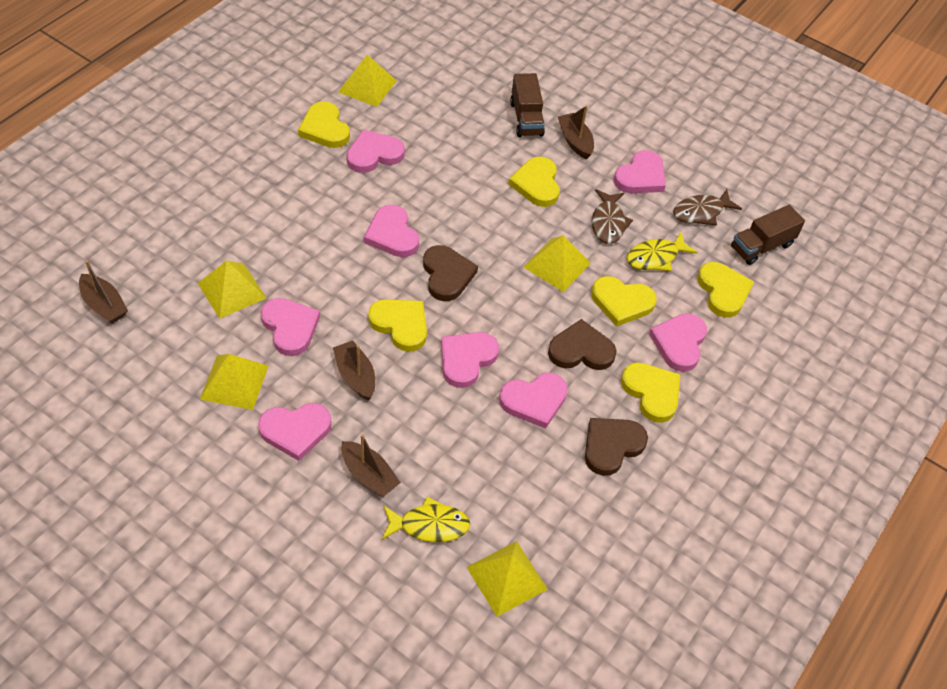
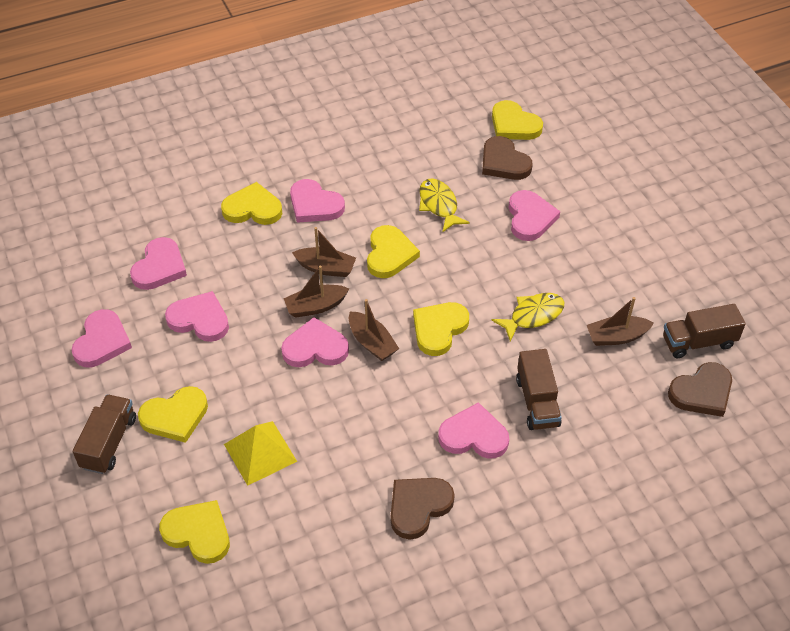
brown fish: [592,189,633,244] [673,189,742,225] = 2 -> none = 0
brown truck: [510,73,545,137] [731,205,805,265] = 2 -> [73,394,136,474] [516,349,562,430] [663,304,746,358] = 3
pink heart: [258,403,331,461] [261,298,320,356] [347,130,405,173] [364,205,419,257] [441,332,499,388] [499,373,568,429] [614,150,666,193] [649,313,707,372] = 8 -> [71,309,132,367] [130,237,187,290] [165,291,229,342] [281,317,349,367] [290,179,345,223] [438,402,509,459] [509,190,560,241] = 7
yellow pyramid: [198,261,266,319] [200,354,268,410] [338,55,397,107] [467,541,548,617] [524,235,591,292] = 5 -> [224,421,297,486] = 1

